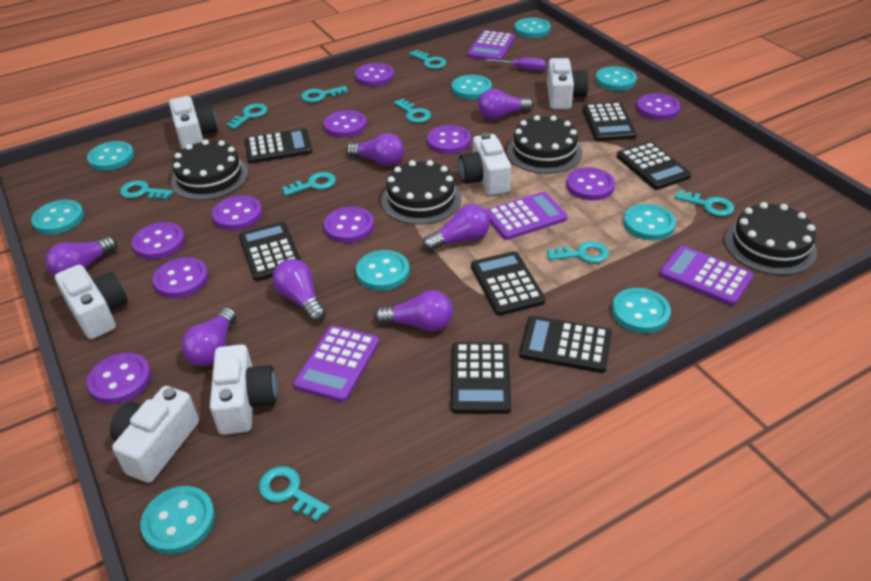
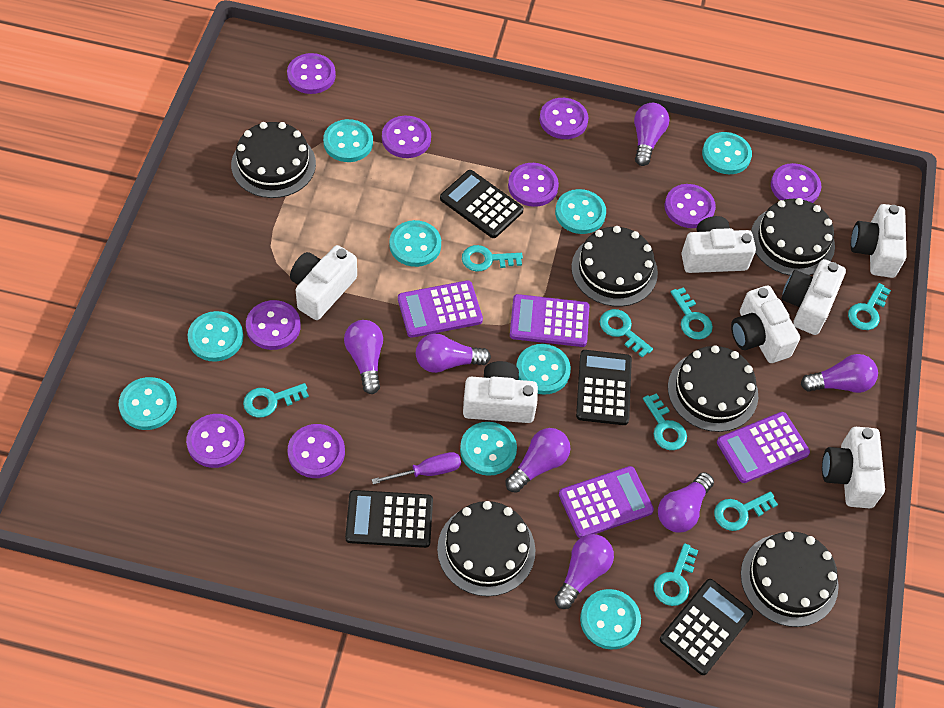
black cake: [171,139,248,200] [381,160,461,225] [507,115,582,174] [725,202,817,275] = 4 -> [231,122,316,198] [437,501,535,596] [571,226,658,307] [668,345,758,432] [741,531,839,627] [751,198,835,276] = 6
black calculator: [239,222,301,281] [245,128,312,164] [451,342,511,414] [471,251,546,316] [520,316,612,373] [583,102,637,141] [617,142,691,190] = 7 -> [345,490,433,548] [440,170,524,238] [576,350,632,425] [660,579,753,675] = 4
purple button: [87,353,151,404] [132,222,185,260] [153,257,208,298] [212,195,262,230] [324,110,367,138] [324,207,374,243] [355,63,394,87] [427,125,471,154] [566,167,615,201] [636,93,680,120] = 10 -> [186,414,245,468] [246,300,301,350] [287,53,336,94] [288,424,345,478] [382,116,431,158] [508,163,559,207] [540,98,589,139] [665,184,716,228] [771,163,822,203] = 9
turquoise key: [120,180,173,200] [226,103,268,129] [259,466,330,522] [282,172,336,196] [301,86,348,102] [394,99,431,123] [409,50,447,69] [547,241,609,263] [675,190,734,216] = 9 -> [243,383,309,418] [462,245,523,272] [600,309,653,358] [643,393,687,450] [654,543,698,606] [671,287,713,340] [714,492,778,531] [848,283,891,330] = 8
white camera: [55,265,128,339] [110,386,199,483] [169,96,218,150] [210,344,277,435] [459,132,511,195] [547,58,589,109] = 6 -> [290,245,357,320] [463,361,538,423] [681,216,756,273] [731,286,800,363] [781,259,846,335] [822,427,885,508] [851,204,907,278] = 7

